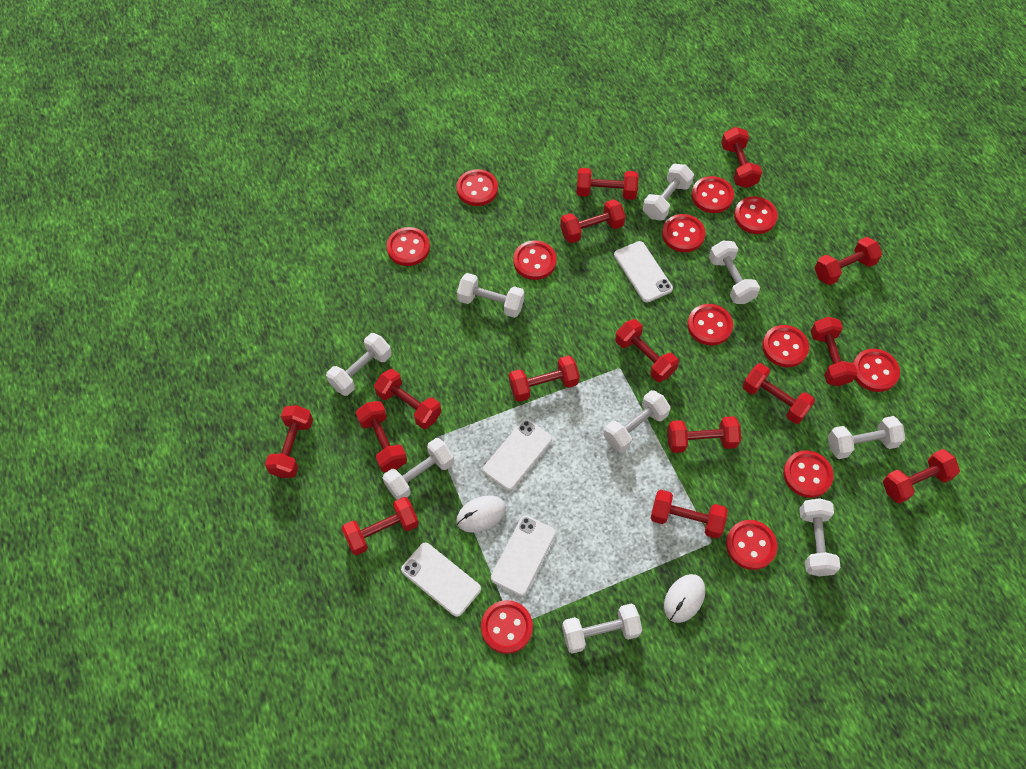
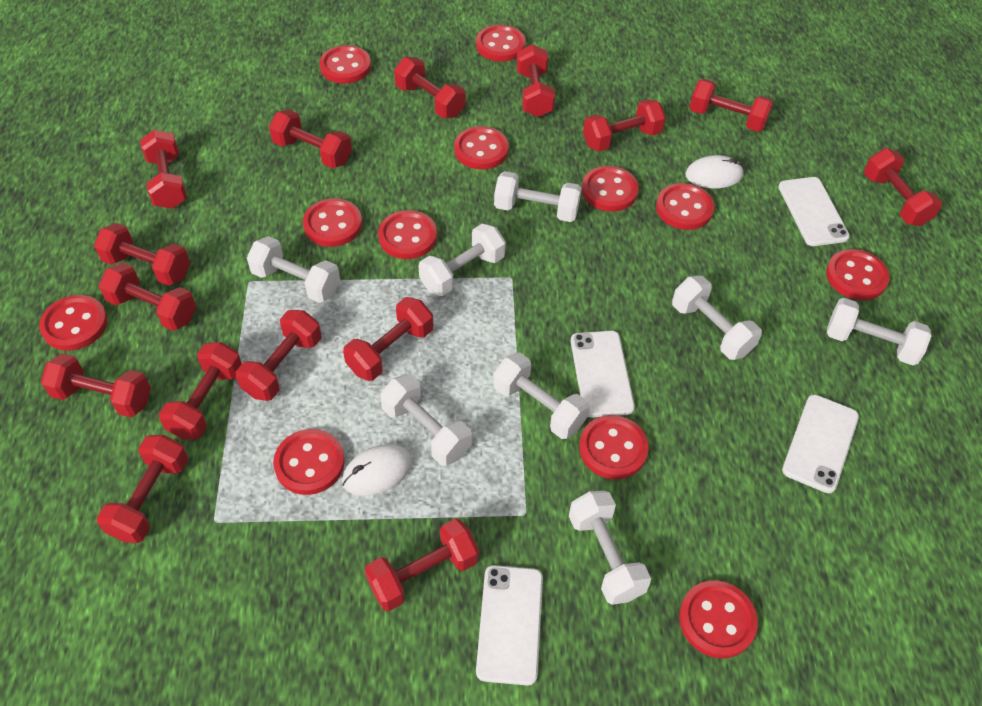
white dumbbell: [326,333,392,396] [383,438,454,500] [457,273,525,318] [562,604,642,654] [603,390,671,452] [643,164,694,220] [709,241,760,304] [799,498,841,576] [828,416,905,459] = 9 -> [247,236,340,303] [380,374,472,466] [419,224,506,296] [493,353,590,439] [494,171,582,222] [569,491,651,605] [672,276,762,360] [827,298,931,365] = 8

